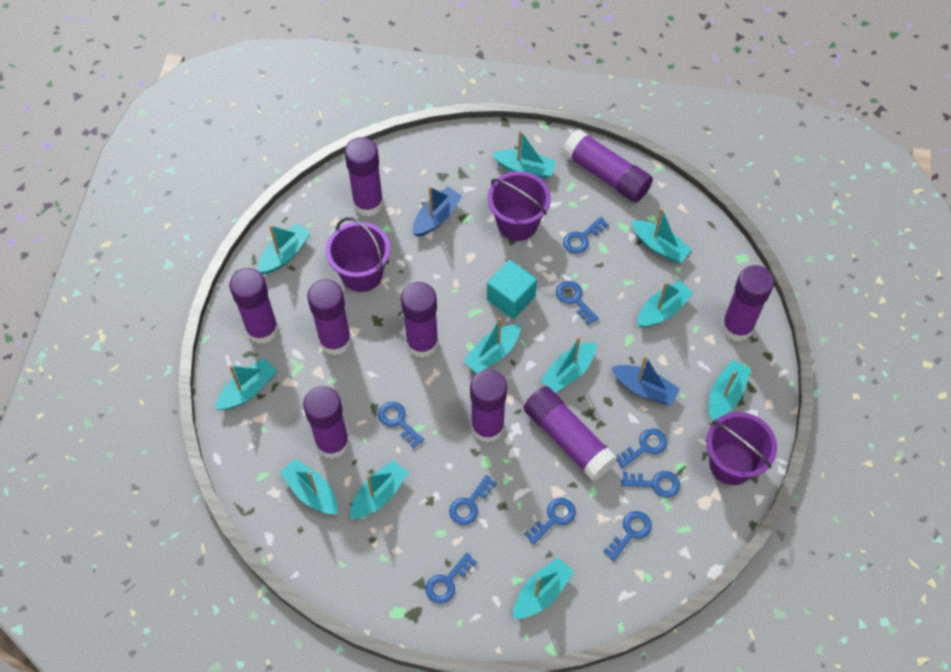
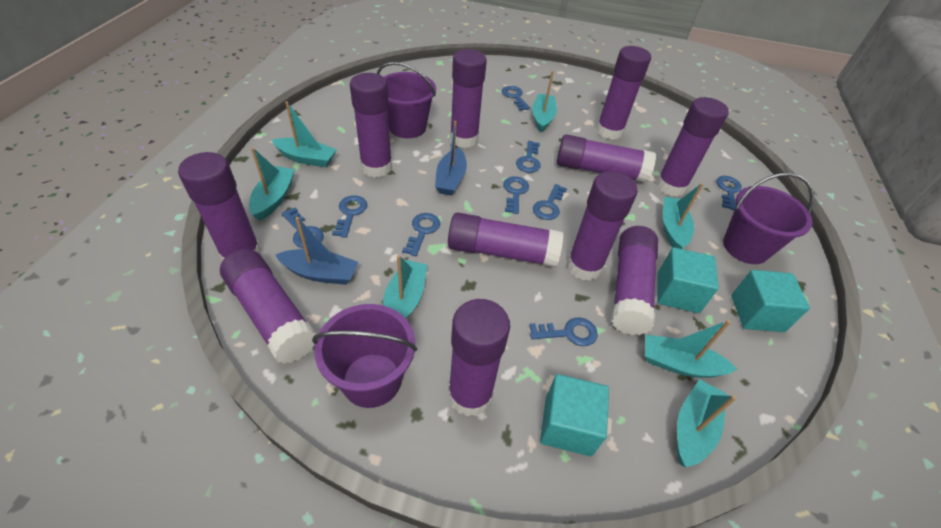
purple glue stick: [229,268,279,344] [303,386,350,459] [307,279,352,355] [344,137,384,217] [401,282,439,358] [470,369,507,443] [524,386,617,481] [562,129,653,202] [721,265,774,342] = 9 -> [178,152,261,261] [220,249,316,364] [350,73,392,178] [448,212,563,267] [448,299,510,416] [450,49,487,148] [557,134,656,183] [567,171,638,281] [596,46,651,140] [611,226,658,335] [656,97,729,197] = 11
turquoise boat: [216,358,277,410] [258,223,311,274] [280,458,338,514] [350,460,409,519] [463,318,521,374] [492,130,556,179] [513,558,574,619] [540,337,596,393] [632,208,692,263] [637,280,693,328] [709,360,751,420] = 11 -> [249,148,295,221] [272,101,337,167] [383,255,427,319] [532,71,557,133] [645,320,737,378] [663,183,704,249] [677,379,736,467] = 7
turquoise cube: [487,260,537,319] = 1 -> [540,374,609,456] [657,247,719,313] [731,270,810,332] = 3

